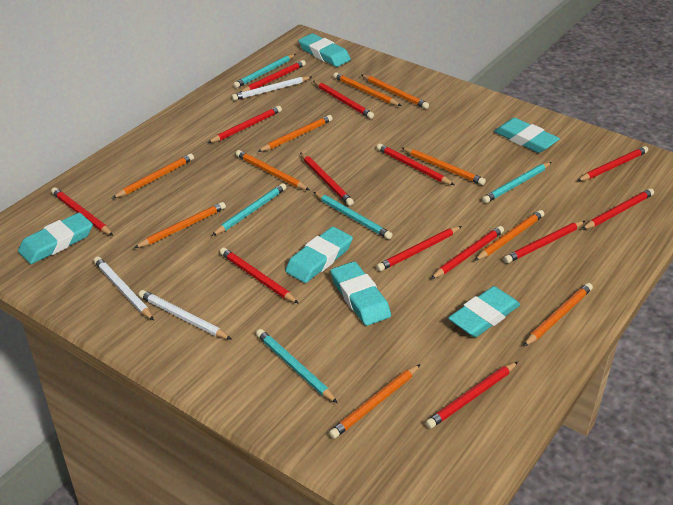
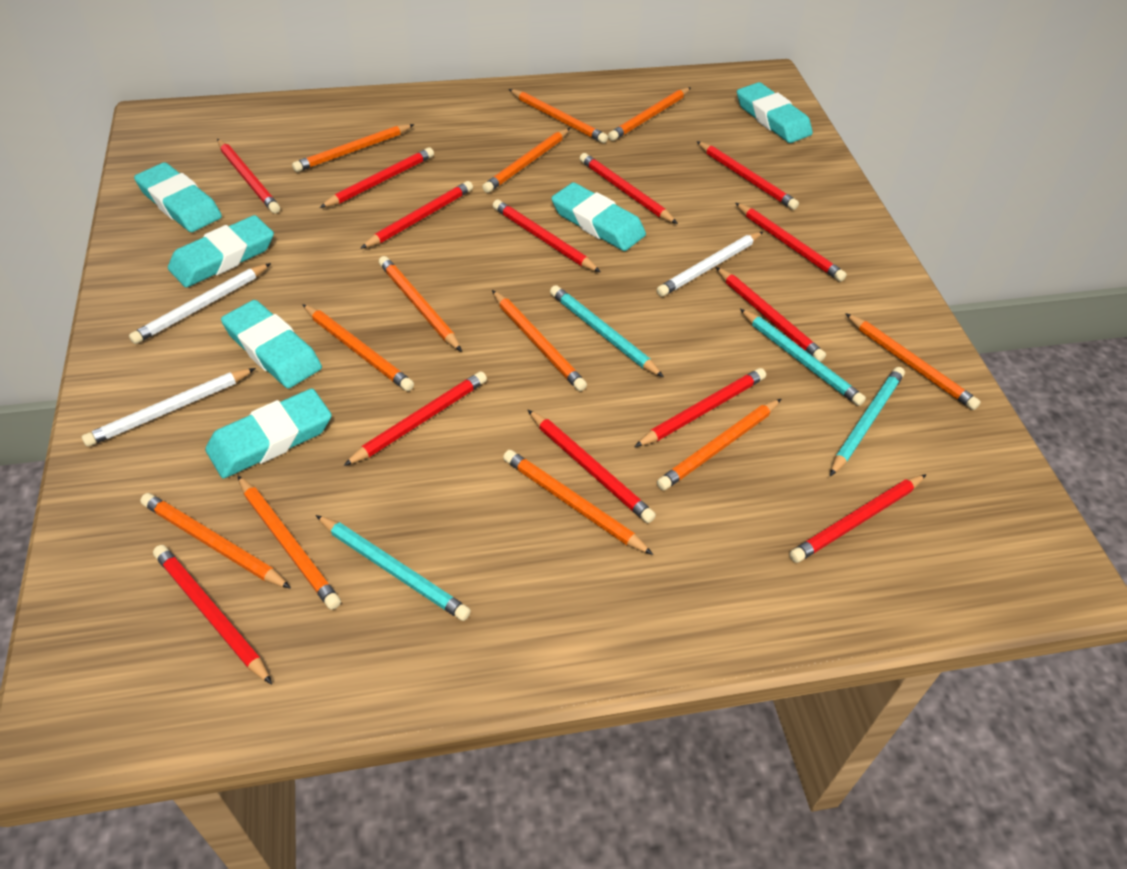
orange pencil: [112,153,194,198] [134,202,226,248] [236,150,309,190] [257,115,333,152] [329,364,421,439] [333,72,401,106] [362,75,429,109] [401,147,486,185] [475,210,544,261] [523,283,593,347] = 10 -> [140,493,291,589] [238,476,341,610] [292,124,414,172] [302,304,414,391] [379,256,462,352] [482,128,570,193] [492,290,587,391] [503,450,653,555] [509,89,608,143] [608,87,691,141] [657,399,781,490] [845,313,981,410] = 12
turquoise pencil: [212,183,286,236] [233,54,296,88] [256,329,338,403] [313,192,393,239] [482,162,552,203] = 5 -> [316,515,471,621] [550,285,664,377] [740,309,866,406] [830,367,905,476] = 4

